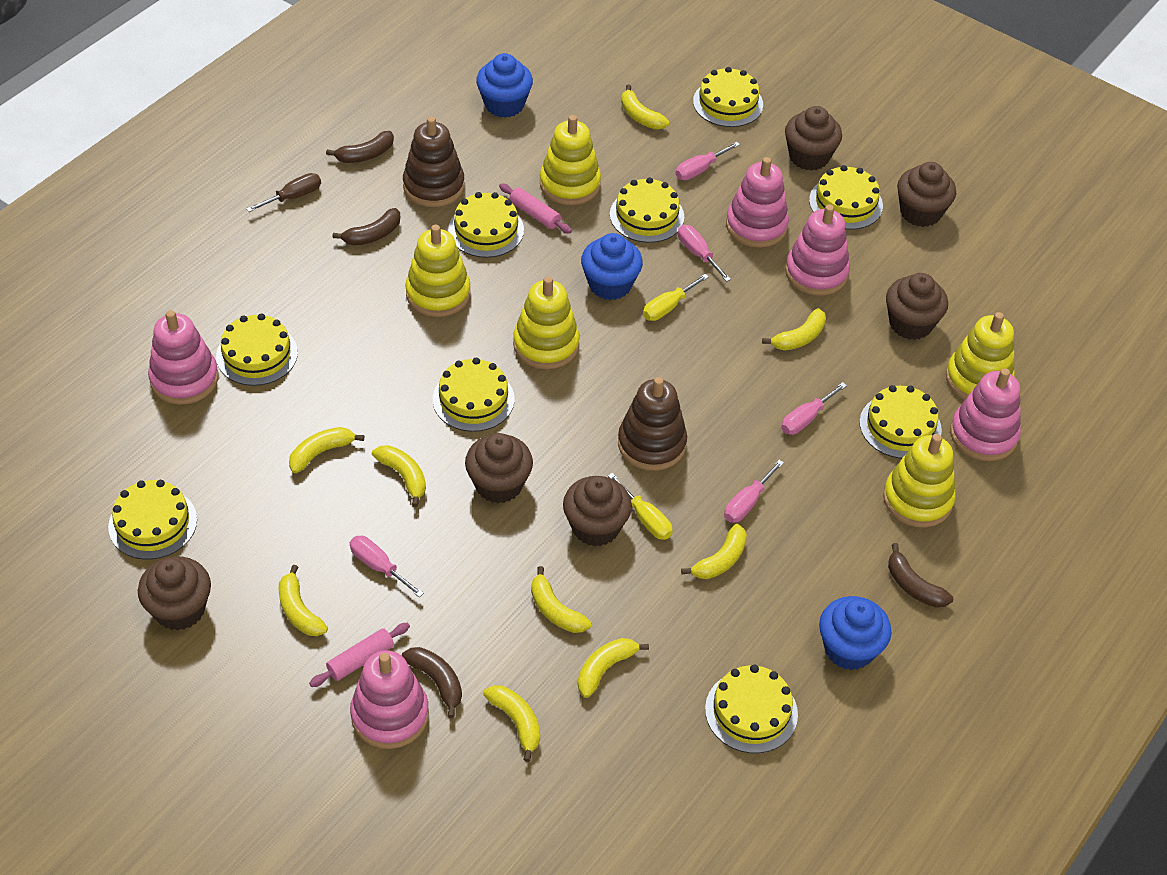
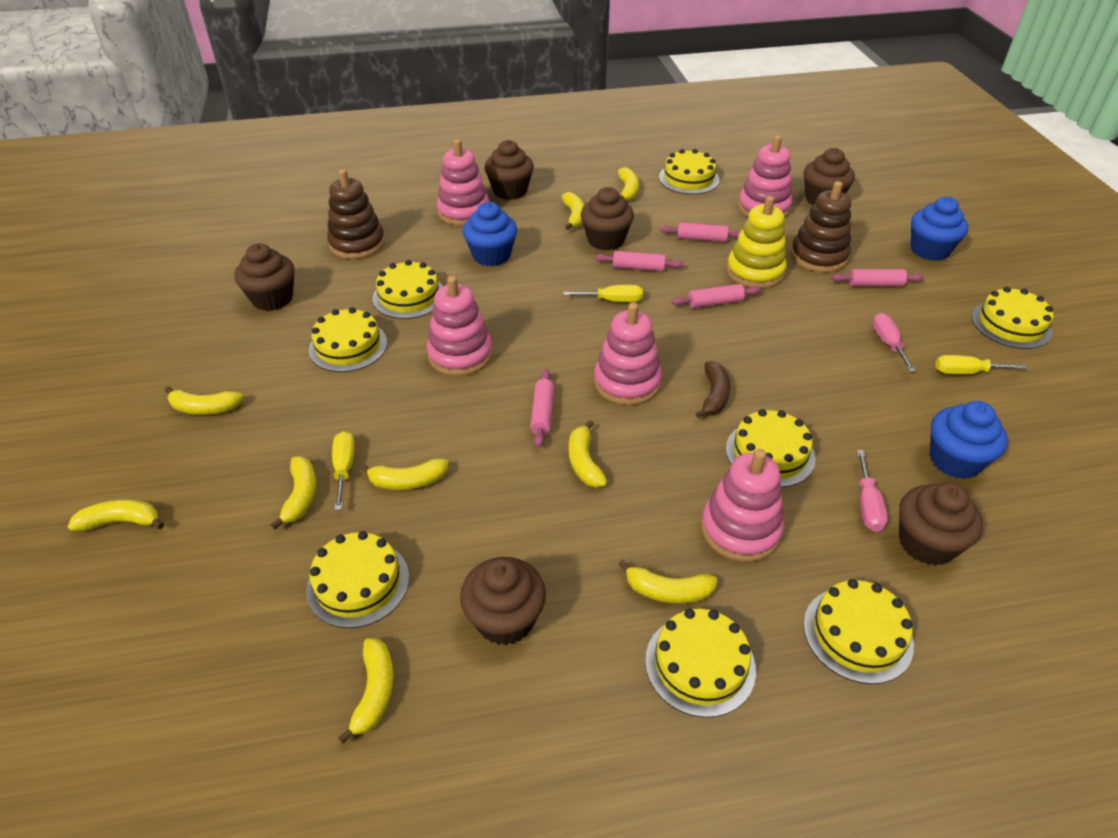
brown banana: [326,131,394,163] [333,208,400,246] [402,647,462,718] [888,543,953,608] = 4 -> [696,361,731,418] = 1
brown screwdriver: [246,173,321,212] = 1 -> none = 0
pink rolling pin: [309,623,410,687] [499,183,572,234] = 2 -> [530,369,554,448] [595,251,684,271] [660,223,741,242] [672,284,761,308] [832,269,924,286] = 5
pink screwdriver: [350,535,424,597] [675,142,740,180] [678,225,731,282] [724,460,784,523] [781,382,847,435] = 5 -> [857,450,888,532] [872,313,916,372] = 2
yellow cake: [108,480,197,559] [216,313,298,386] [433,358,515,432] [448,192,524,258] [610,177,684,243] [693,67,763,127] [705,665,798,753] [809,165,883,230] [860,385,942,459] = 9 -> [306,531,409,628] [309,307,387,372] [373,260,443,319] [645,609,756,718] [659,149,719,194] [726,409,815,487] [803,579,914,684] [972,287,1053,349] = 8
yellow screwdriver: [608,473,673,540] [643,274,709,321] = 2 -> [332,431,355,510] [563,285,643,302] [936,355,1027,374] = 3
yellow stacking toy: [405,225,471,317] [513,276,579,369] [540,115,601,205] [883,434,956,528] [946,312,1015,400] = 5 -> [727,196,787,289] = 1

